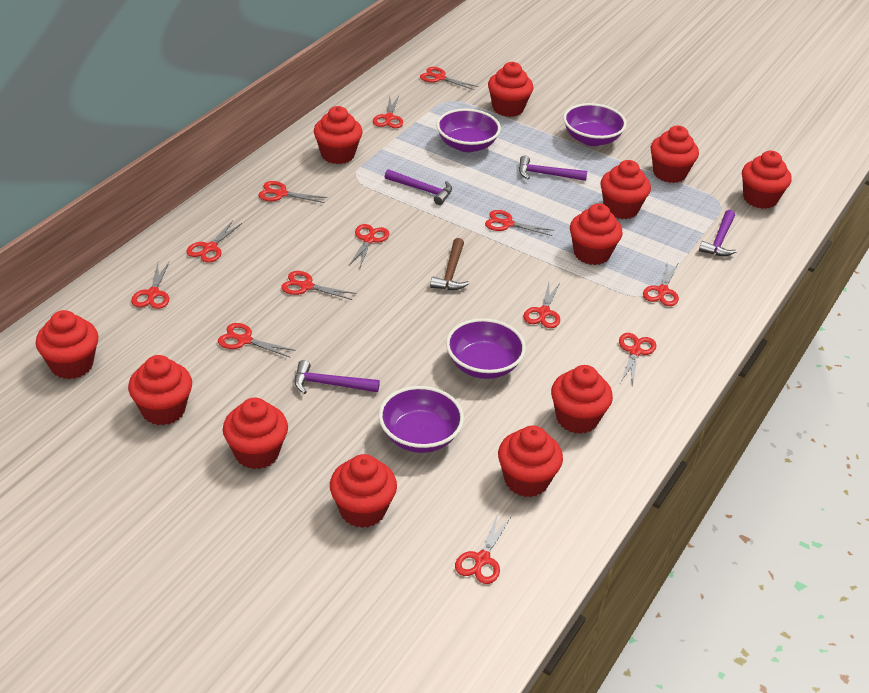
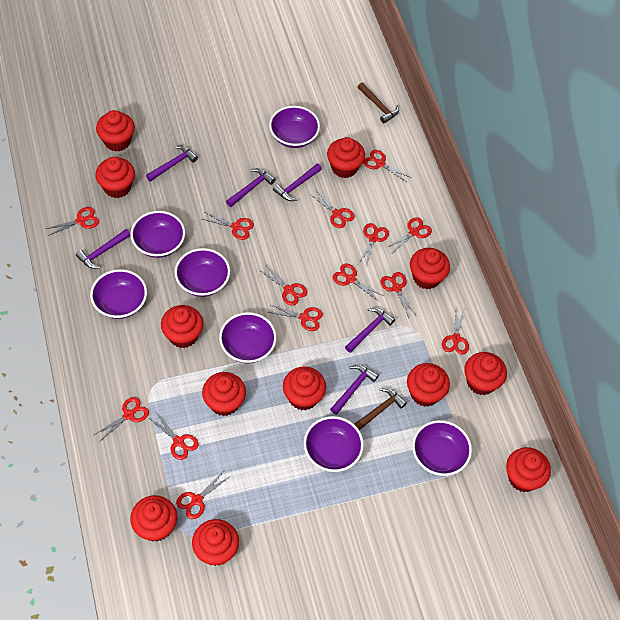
brown hammer: [430,238,469,290] = 1 -> [354,388,407,430] [358,82,399,123] = 2
purple bowl: [379,386,464,453] [436,108,501,152] [446,318,526,379] [563,103,627,146] = 4 -> [90,269,147,319] [130,211,185,258] [175,248,230,297] [219,312,277,363] [269,106,320,148] [304,416,364,472] [412,420,472,476] = 7
purple hammer: [294,360,380,394] [385,169,452,205] [519,155,587,181] [699,210,737,256] = 4 -> [76,229,131,269] [146,145,198,182] [226,168,276,207] [273,163,322,201] [330,365,379,415] [345,308,395,353] = 6
red scissors: [131,261,170,309] [186,220,242,263] [218,323,296,357] [259,181,328,203] [281,271,356,300] [349,224,389,267] [373,95,403,128] [420,67,478,90] [455,514,511,584] [485,210,554,236] [523,282,560,328] [619,333,656,387] [643,262,679,306] = 13 -> [46,207,99,236] [94,397,149,442] [149,413,199,460] [176,472,231,519] [202,212,254,240] [259,267,307,305] [268,304,323,331] [310,191,355,228] [333,264,383,301] [358,223,389,265] [363,150,412,182] [380,272,416,318] [386,217,432,254] [442,307,469,355] = 14

